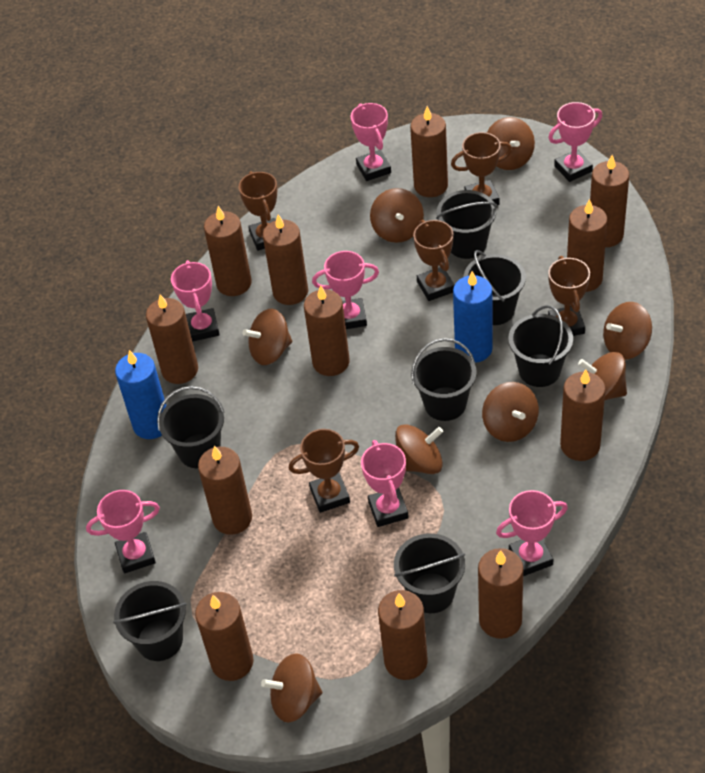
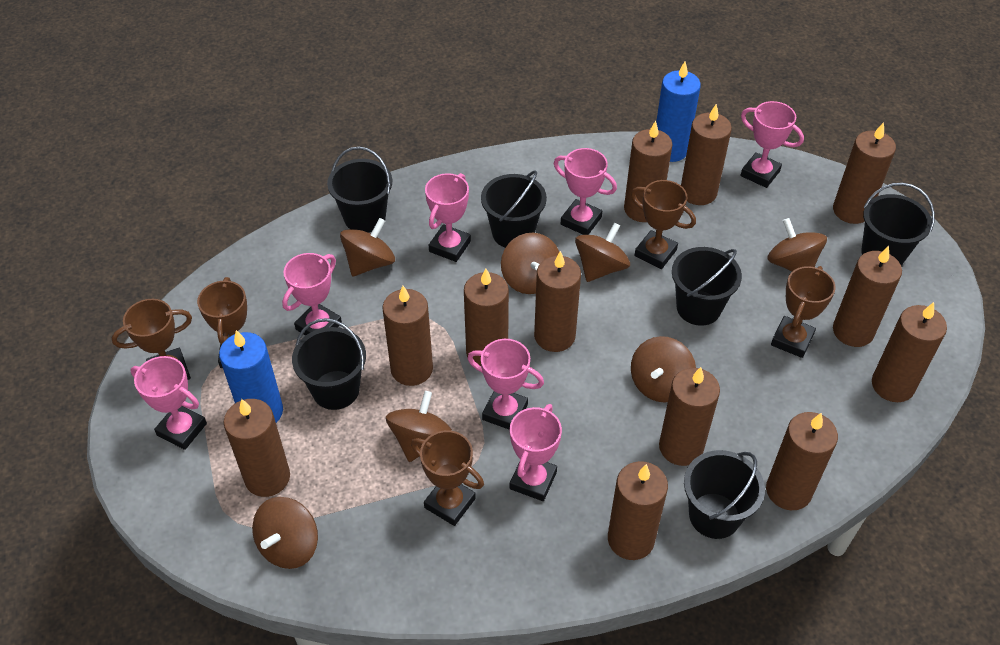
black bucket: [113,581,187,661] [157,386,225,468] [394,533,465,613] [411,338,477,421] [436,190,497,259] [464,250,526,325] [508,305,573,387] = 7 -> [292,318,366,410] [327,146,392,232] [481,171,547,248] [672,247,742,326] [684,450,765,539] [861,183,935,265] = 6
brown spinning top: [243,309,292,365] [261,654,322,722] [370,188,424,243] [395,424,443,474] [482,382,539,442] [487,117,535,170] [578,352,627,400] [603,302,652,360] = 8 -> [252,497,318,569] [340,218,395,277] [386,391,452,462] [501,233,559,294] [575,222,630,282] [631,336,696,403] [767,218,827,271] = 7

